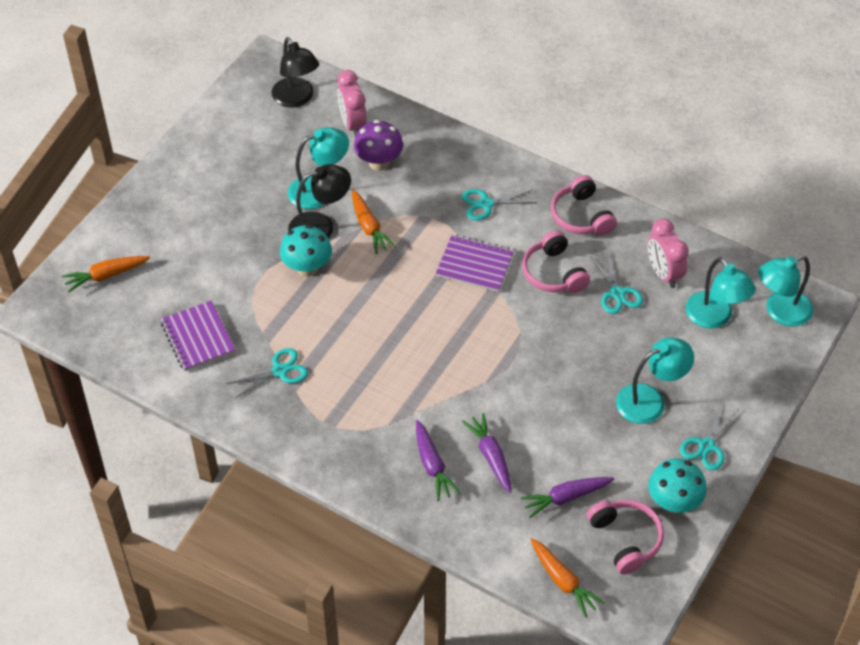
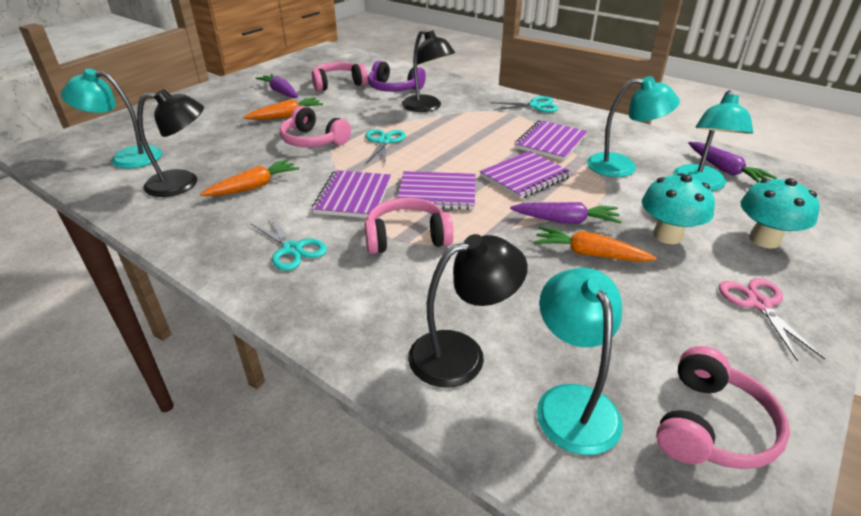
black lamp: [272,37,319,108] [288,164,351,238] = 2 -> [137,89,204,197] [402,30,455,112] [408,234,528,388] = 3
pink clock: [337,70,367,137] [647,219,689,288] = 2 -> none = 0
pink headphones: [522,231,590,293] [551,175,617,236] [587,500,664,575] = 3 -> [280,106,351,147] [312,62,368,92] [364,198,454,254] [656,346,790,469] = 4
pink scissors: none = 0 -> [719,278,825,361] = 1
purple headphones: none = 0 -> [368,61,426,92] = 1
purple mushroom: [354,120,403,171] = 1 -> none = 0
purple notebook: [161,301,236,371] [436,234,514,292] = 2 -> [312,170,391,218] [397,171,476,210] [480,151,572,199] [515,120,588,161] = 4
turquoise scissors: [227,348,308,399] [462,189,537,220] [590,253,643,314] [680,403,739,470] = 4 -> [250,215,327,271] [365,129,406,164] [491,96,559,113] = 3

